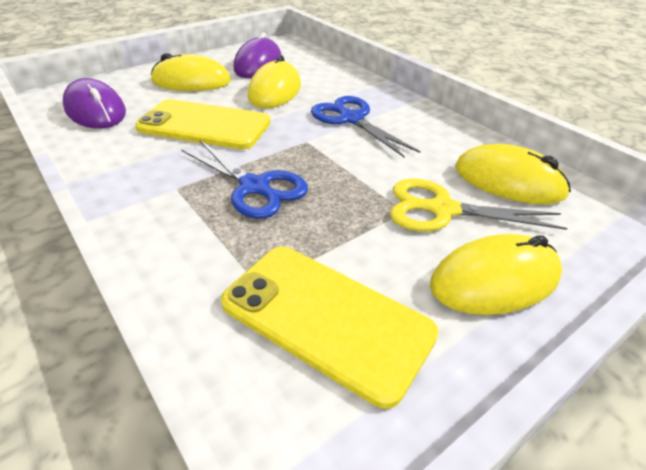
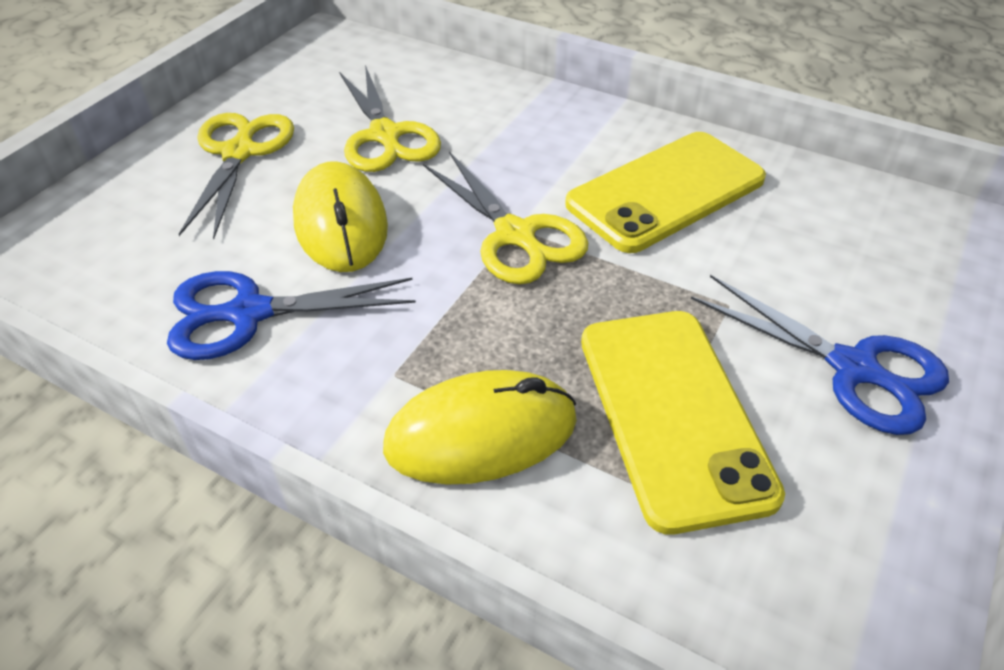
purple mouse: [63,78,126,129] [234,32,281,78] = 2 -> none = 0
yellow mouse: [151,53,231,91] [248,55,301,108] [430,234,562,315] [455,144,571,204] = 4 -> [293,161,388,272] [383,370,577,485] = 2
yellow scissors: [390,179,568,231] = 1 -> [179,113,294,239] [339,65,441,172] [423,151,588,284] = 3

